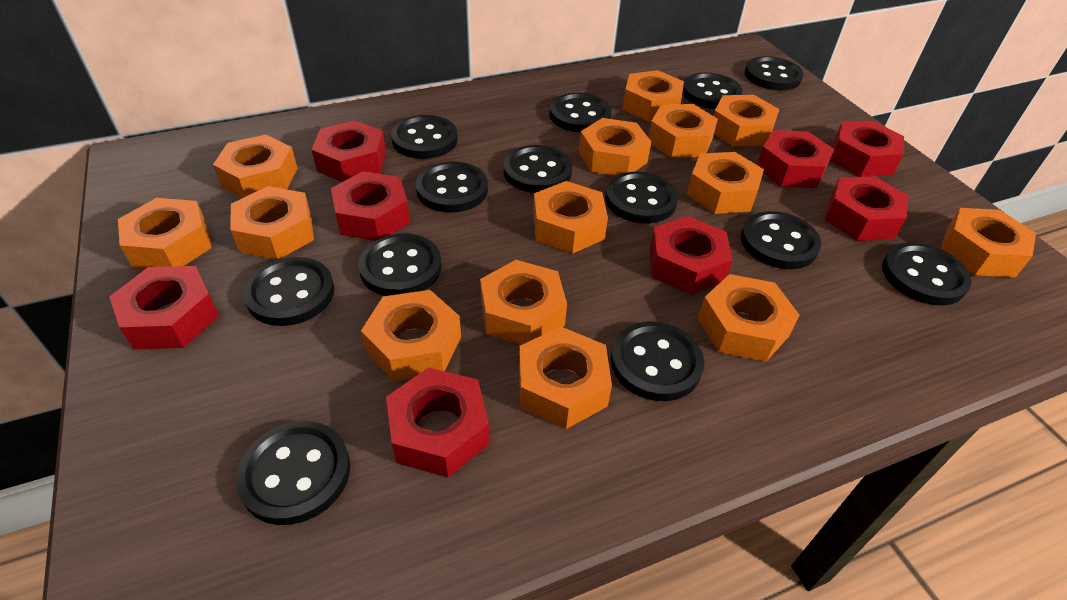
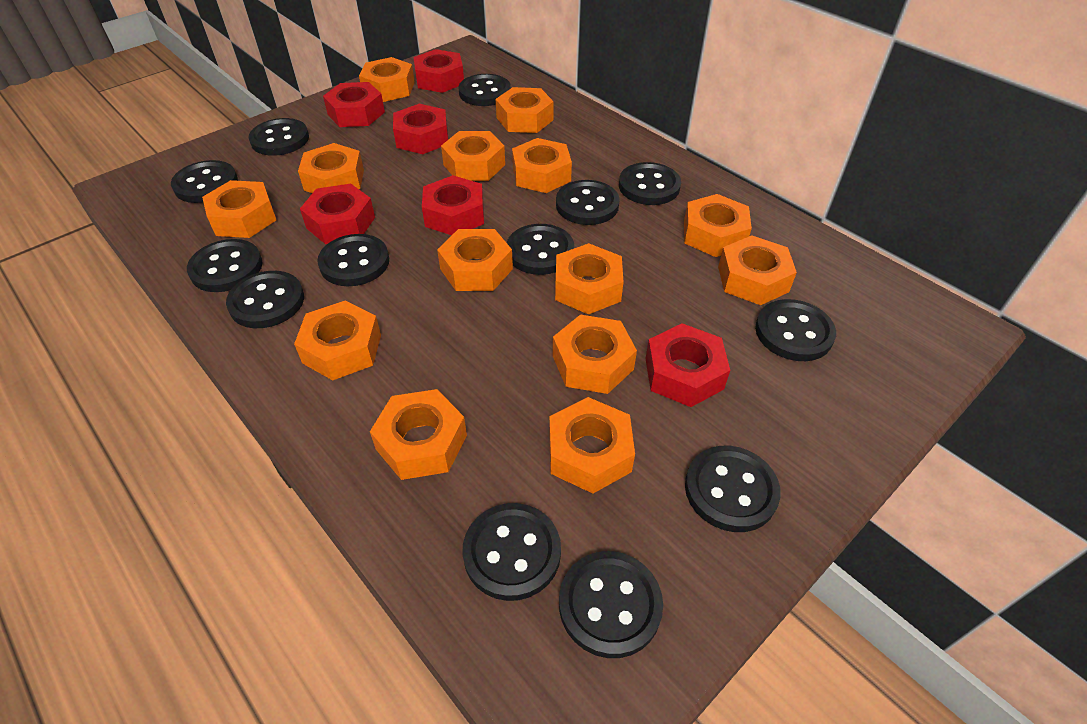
red nut: [109,266,219,350] [311,120,386,182] [331,171,410,241] [386,368,490,477] [649,216,733,295] [757,130,834,188] [825,177,909,241] [830,121,904,177] = 8 -> [300,184,375,244] [323,82,385,127] [393,104,448,154] [413,49,464,93] [422,175,484,235] [645,323,730,407] = 6

